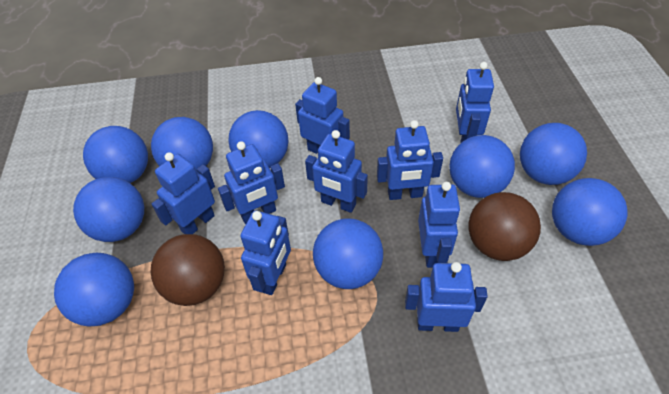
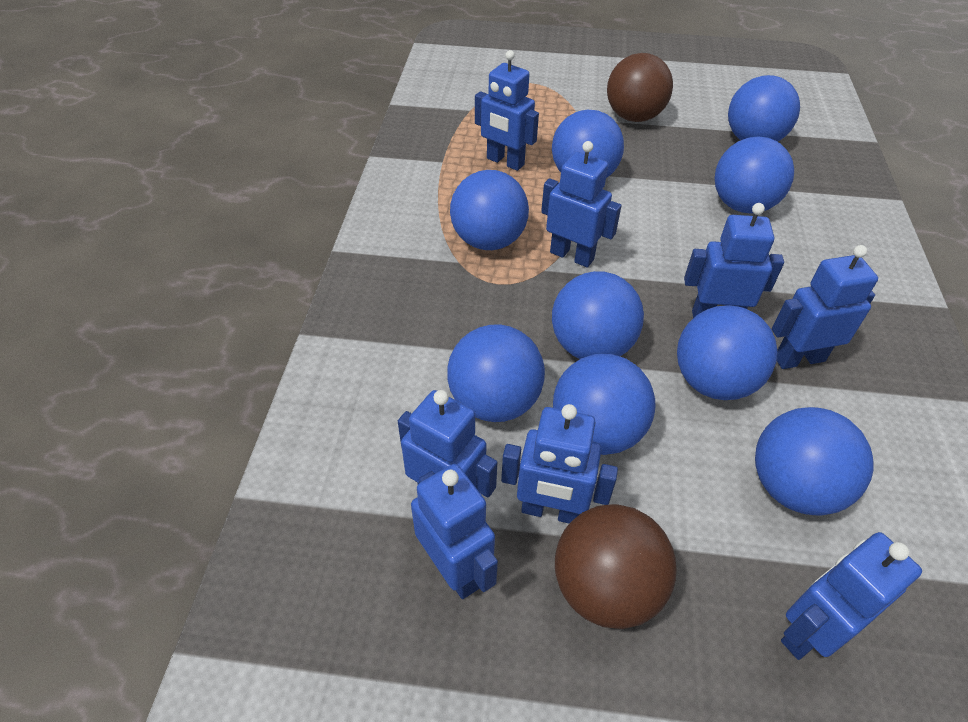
blue robot: [151,152,215,234] [218,141,285,224] [240,211,291,295] [295,77,350,154] [305,130,368,213] [377,120,443,200] [405,262,488,332] [418,182,460,268] [456,62,494,143] = 9 -> [398,390,498,498] [411,464,498,599] [475,50,539,171] [501,404,618,523] [541,141,622,268] [684,203,784,318] [772,245,878,369] [781,532,922,660] = 8

